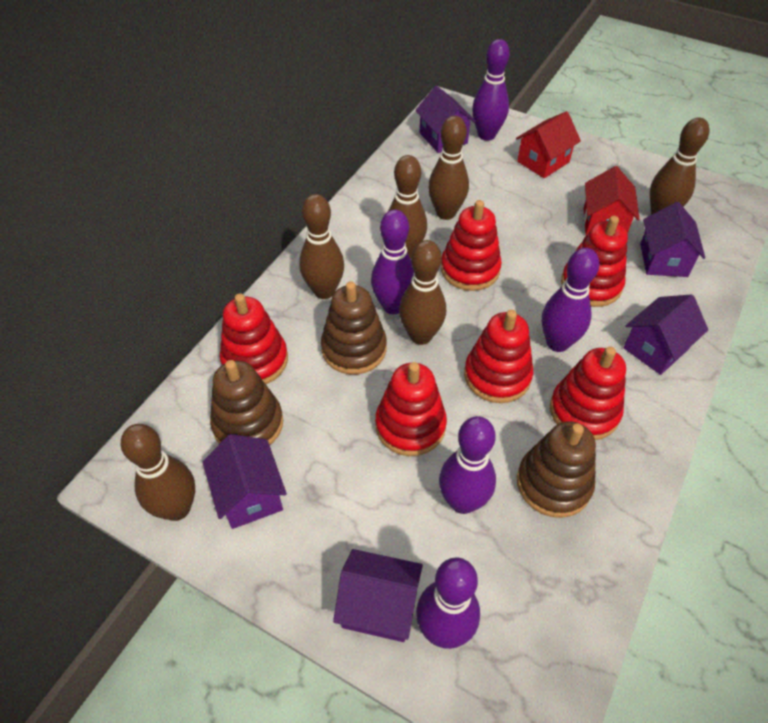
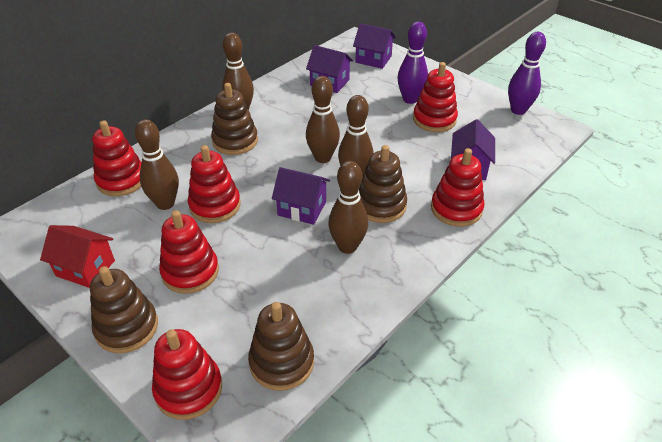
brown bowling pin: [121,424,195,521] [299,194,344,299] [388,155,427,259] [399,240,446,345] [428,116,469,220] [650,118,710,215] = 6 -> [135,119,179,210] [222,33,254,110] [306,76,340,163] [328,161,368,254] [338,95,374,176] = 5
brown stacking toy: [210,360,283,445] [321,281,387,374] [517,421,596,518] = 3 -> [90,266,158,353] [211,83,258,155] [248,302,314,391] [359,145,407,223] = 4
purple bowling pin: [371,210,414,314] [416,557,480,649] [439,416,496,514] [472,39,510,141] [542,248,599,352] = 5 -> [398,22,428,104] [508,32,546,115] = 2
purple house: [202,434,287,529] [333,549,423,642] [415,86,476,153] [623,294,708,375] [640,202,705,277] = 5 -> [272,167,330,225] [306,45,353,93] [353,23,396,69] [451,119,495,180] = 4
red house: [516,111,581,178] [583,166,640,235] = 2 -> [40,225,115,288] = 1

